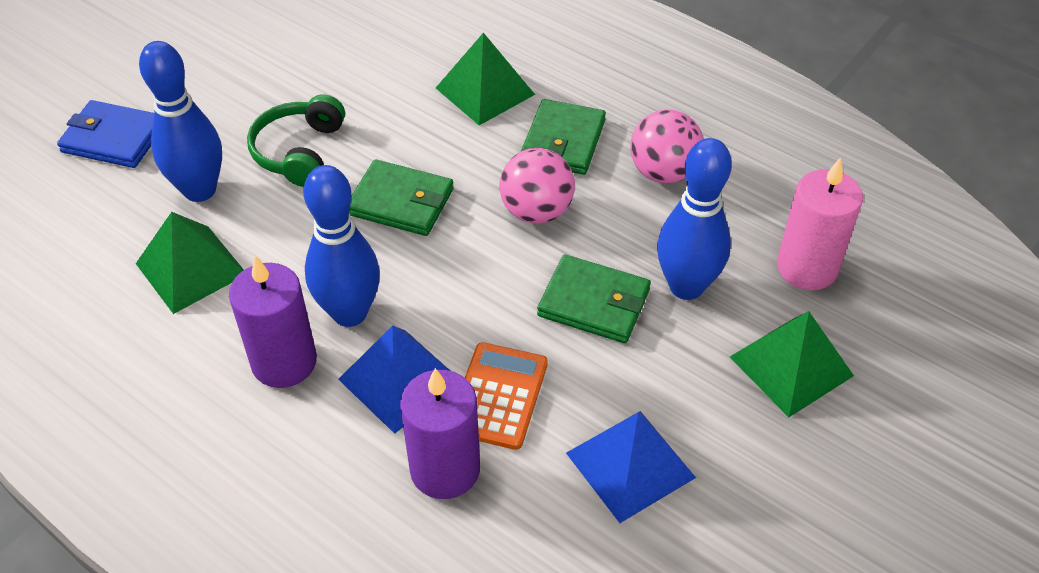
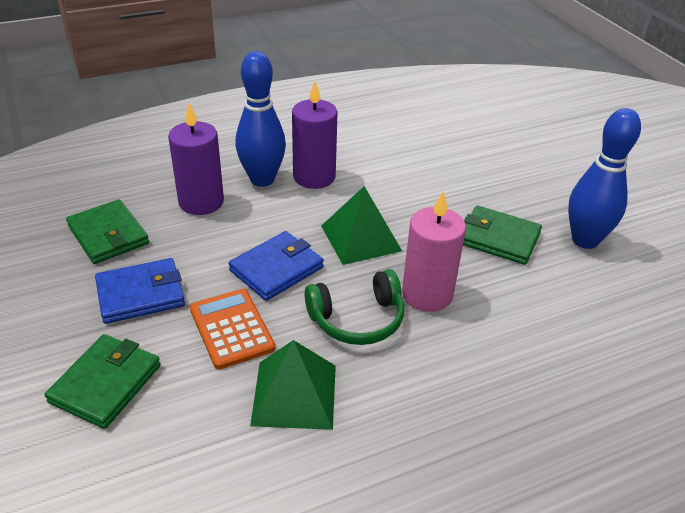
blue bowling pin: [139,41,222,202] [304,165,380,327] [657,138,732,300] = 3 -> [235,51,286,187] [568,108,641,249] = 2
blue pyramid: [338,325,450,434] [566,411,696,523] = 2 -> none = 0
blue wallet: [57,100,154,168] = 1 -> [95,258,185,324] [229,231,324,301] = 2
green pyramid: [136,212,244,314] [436,33,535,125] [730,311,854,417] = 3 -> [250,340,336,430] [321,186,402,265] = 2
pink ball: [500,148,575,224] [630,110,703,183] = 2 -> none = 0

